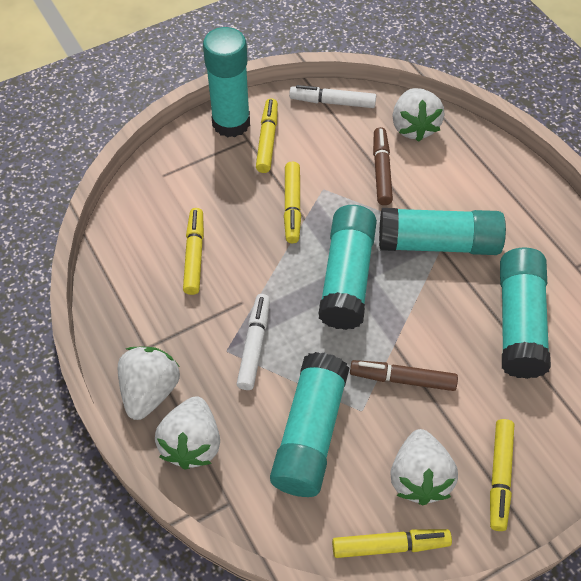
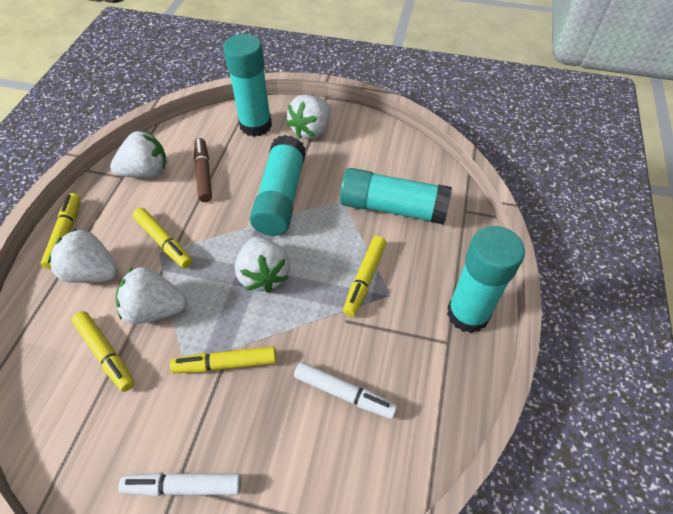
brown marker: [350,360,458,391] [373,127,393,205] = 2 -> [194,138,212,202] = 1
turquoise glue stick: [203,27,250,138] [270,352,349,497] [318,205,377,330] [379,208,506,255] [500,247,551,379] = 5 -> [223,34,272,137] [250,135,306,236] [340,168,452,225] [447,226,525,333] = 4
white strawberry: [118,346,180,420] [155,396,220,470] [390,429,458,505] [393,88,444,142] = 4 -> [48,228,118,283] [110,131,167,178] [116,267,187,324] [235,237,290,293] [286,94,330,139] = 5

